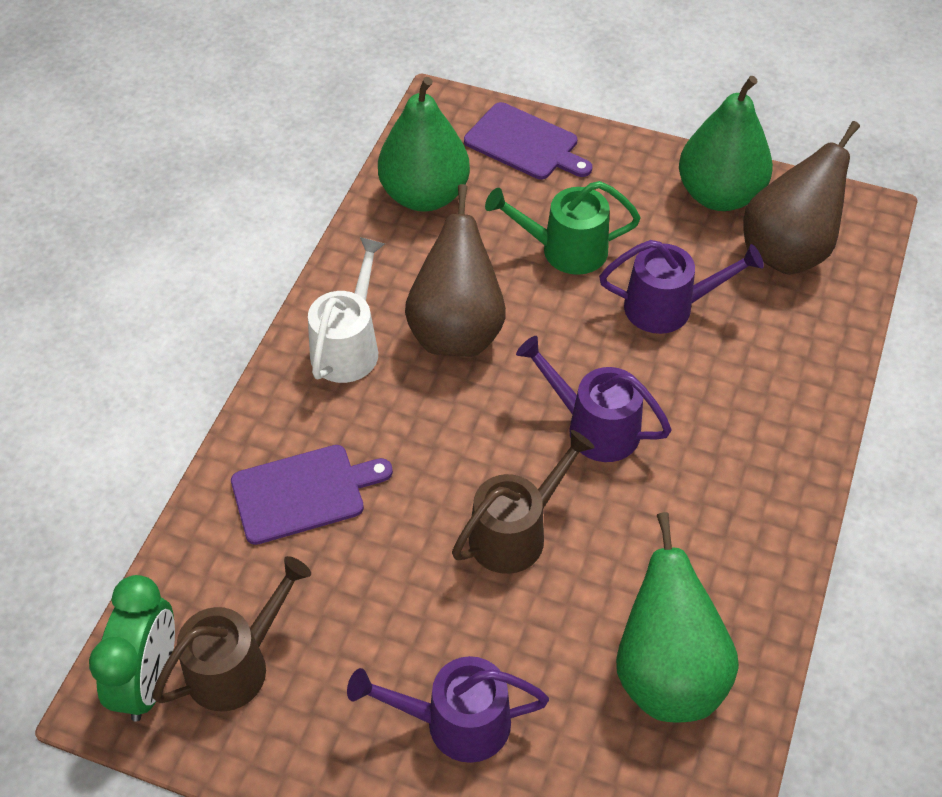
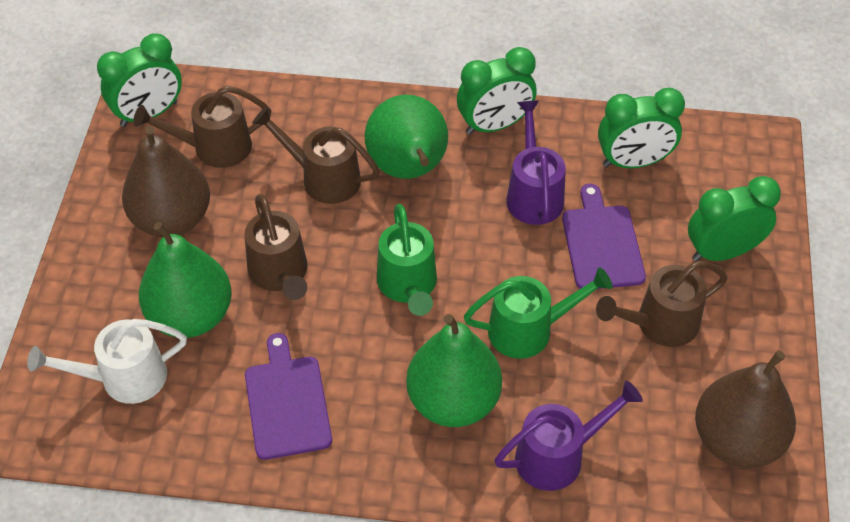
brown watering can: [152,556,311,711] [452,430,595,574] = 2 -> [133,86,271,168] [245,194,308,300] [252,107,380,204] [596,261,727,347] = 4
green clock: [89,575,175,722] = 1 -> [97,33,182,127] [457,47,537,135] [598,88,685,168] [688,176,781,261] = 4
green watering can: [485,181,641,275] = 1 -> [377,204,437,316] [464,267,613,359] = 2
purple watering can: [347,656,549,763] [516,336,672,462] [599,240,764,334] = 3 -> [494,381,643,491] [506,100,566,225] = 2

